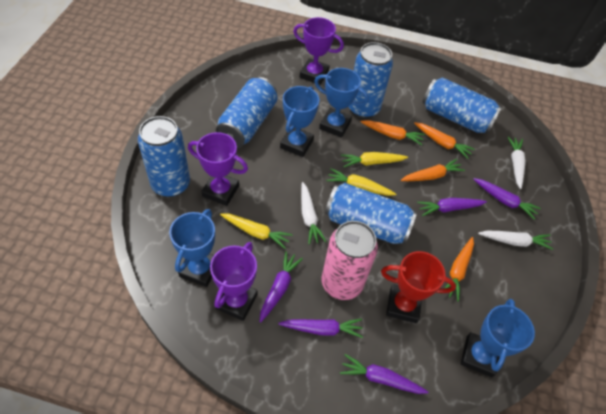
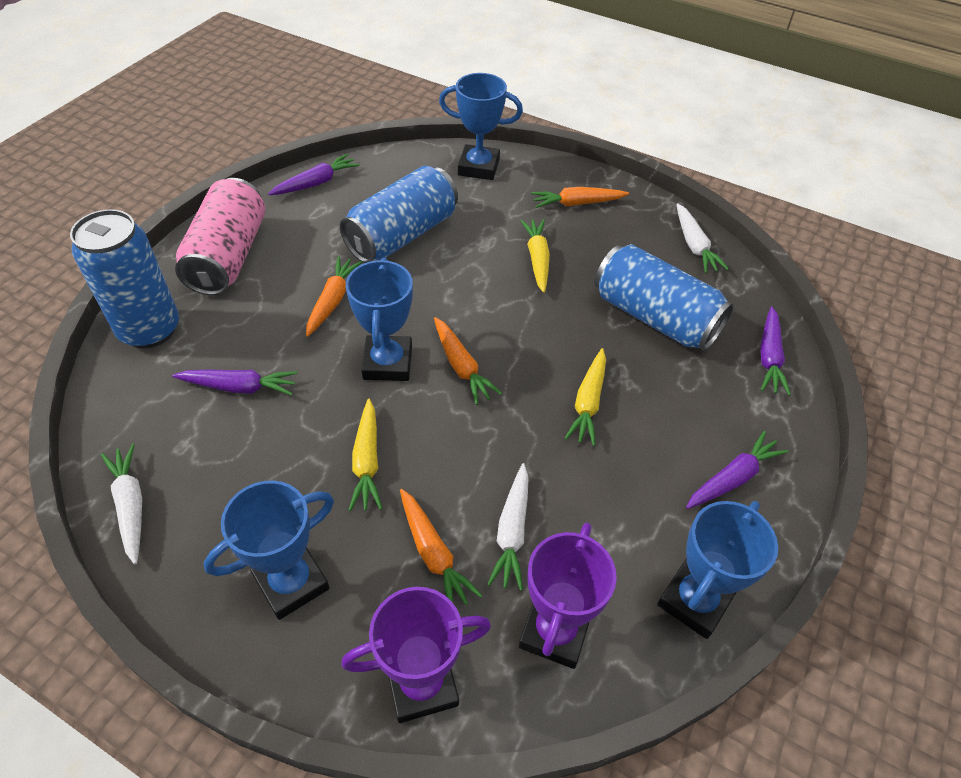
blue can: [138,116,190,197] [216,77,277,148] [325,183,417,245] [349,42,393,118] [422,77,502,134] = 5 -> [70,209,179,349] [340,166,458,263] [594,244,734,351] = 3
purple carrot: [260,251,303,323] [278,318,363,338] [340,354,428,394] [417,198,487,216] [473,178,541,220] = 5 -> [172,370,298,395] [268,154,359,195] [686,431,788,509] [760,307,791,396] = 4
purple trophy: [188,132,248,206] [210,242,257,321] [293,17,344,85] = 3 -> [341,587,491,723] [519,522,617,669] = 2
red trophy: [381,251,456,323] = 1 -> none = 0

